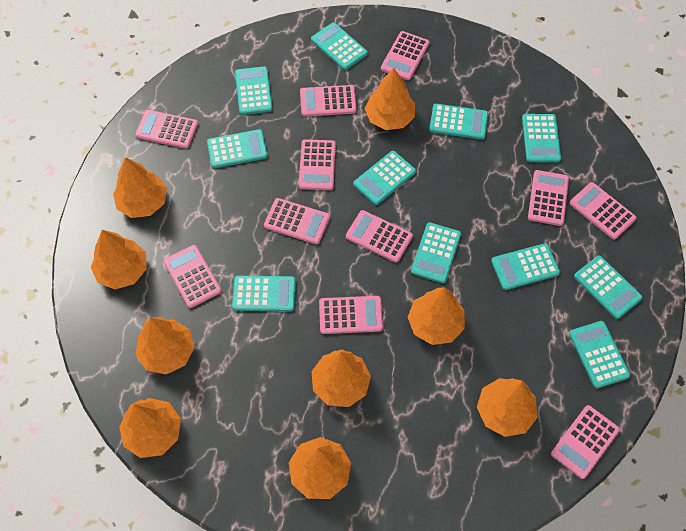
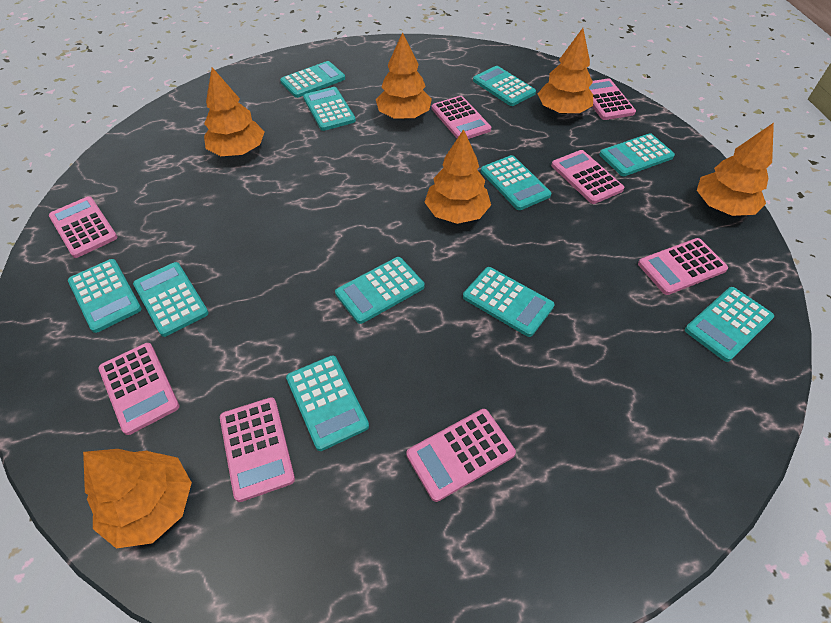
orange tree: [91,230,147,289] [113,157,167,218] [119,398,181,458] [135,317,194,375] [289,437,351,499] [312,350,371,407] [365,68,415,130] [408,287,465,345] [477,378,538,437] = 9 -> [83,449,192,548] [204,67,264,156] [376,32,432,119] [425,129,491,224] [538,28,593,114] [697,123,774,216] = 6
pink calculator: [135,110,198,149] [163,245,221,308] [264,198,330,245] [299,139,336,190] [300,85,357,117] [319,296,383,334] [346,210,413,263] [381,31,429,80] [528,170,569,226] [551,405,620,479] [570,182,636,240] = 11 -> [49,196,118,258] [99,343,180,435] [220,397,295,502] [406,409,516,502] [432,96,491,139] [551,150,624,204] [589,78,636,120] [638,238,728,295] = 8

